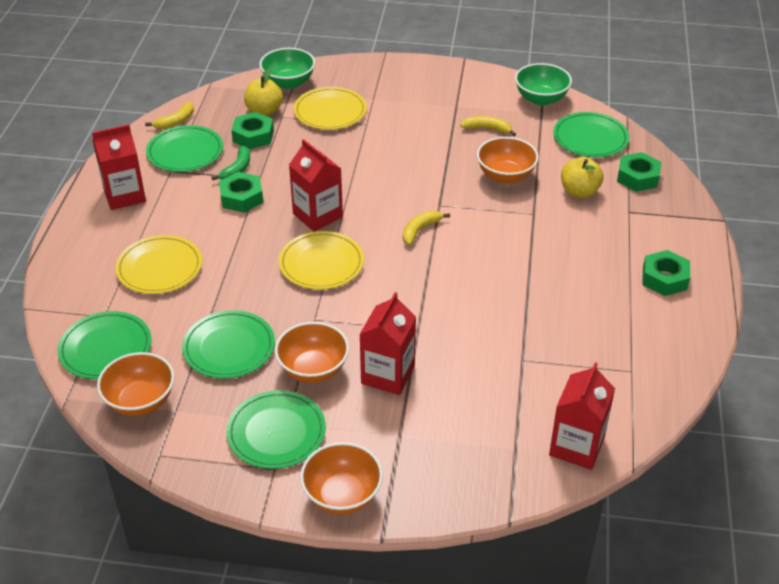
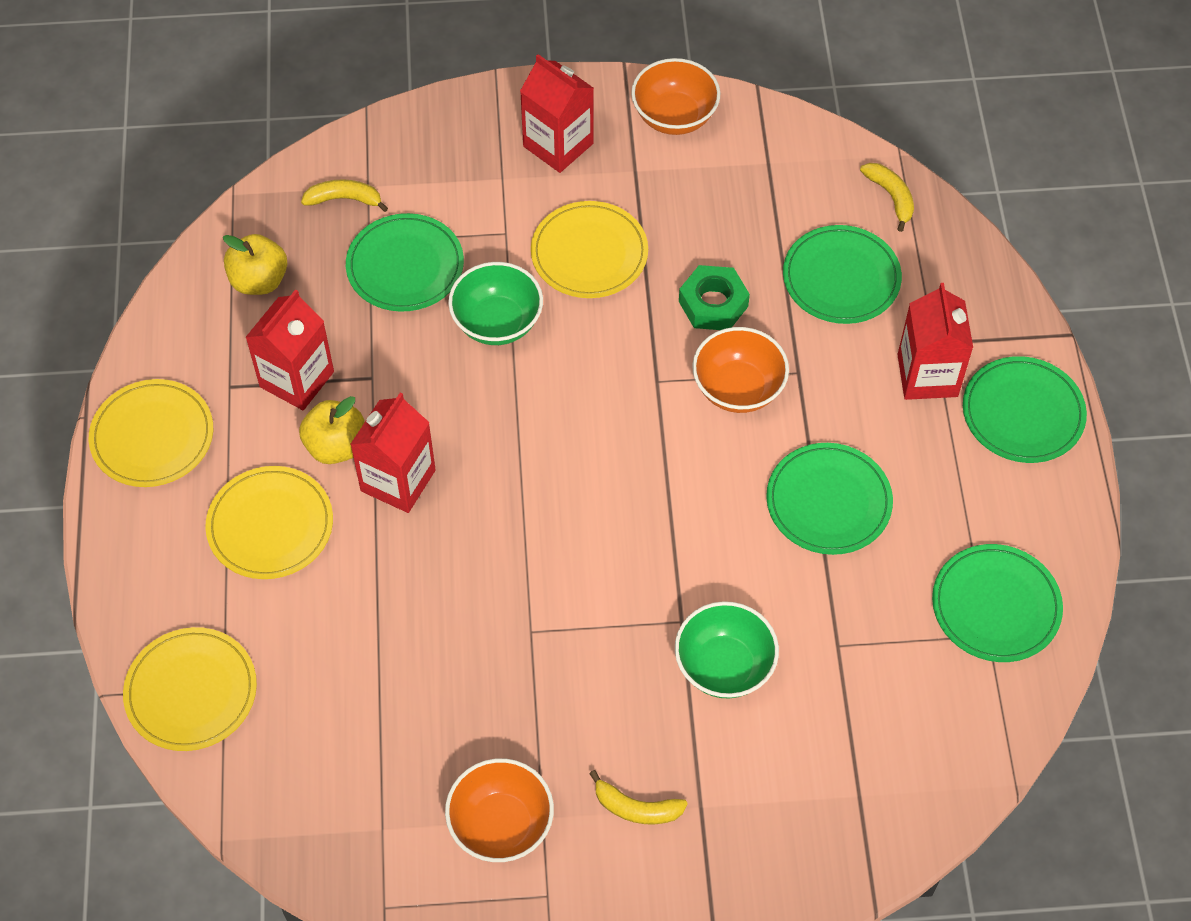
green banana: [212,146,250,180] = 1 -> none = 0
green nut: [219,172,263,213] [231,112,274,149] [617,152,661,192] [642,250,690,296] = 4 -> [679,265,750,330] = 1
orange bowl: [97,352,174,416] [275,322,349,383] [300,442,383,515] [477,137,539,184] = 4 -> [445,758,554,862] [631,58,721,135] [692,327,789,413] = 3
yellow plate: [115,235,202,294] [279,231,364,289] [294,87,367,130] = 3 -> [89,379,213,487] [123,627,257,751] [205,466,333,579] [531,201,648,298] = 4

